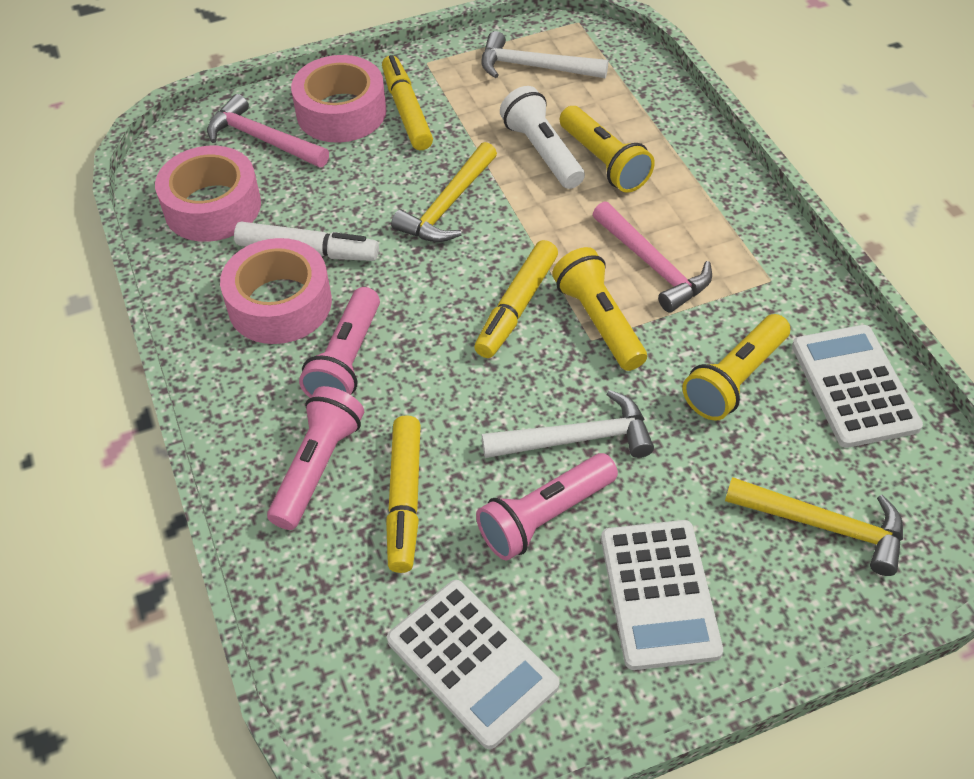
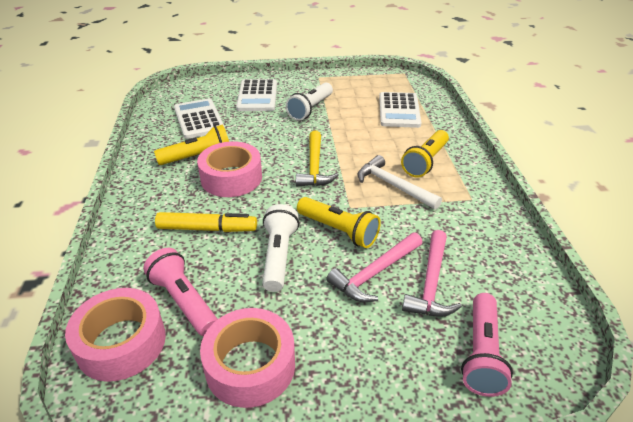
pink flashlight: [267,386,364,530] [299,287,380,398] [476,453,618,561] = 3 -> [143,248,218,336] [461,293,513,397] = 2
white flashlight: [500,86,585,189] = 1 -> [262,204,299,292] [286,83,333,121] = 2
white hammer: [481,31,608,78] [482,390,654,458] = 2 -> [358,155,442,210] = 1
white marker: [234,222,379,261] = 1 -> none = 0
yellow hammer: [391,142,497,242] [725,477,903,576] = 2 -> [296,131,339,186] = 1
yellow marker: [382,55,433,150] [386,415,421,573] [474,240,558,358] = 3 -> [155,212,257,232] = 1

